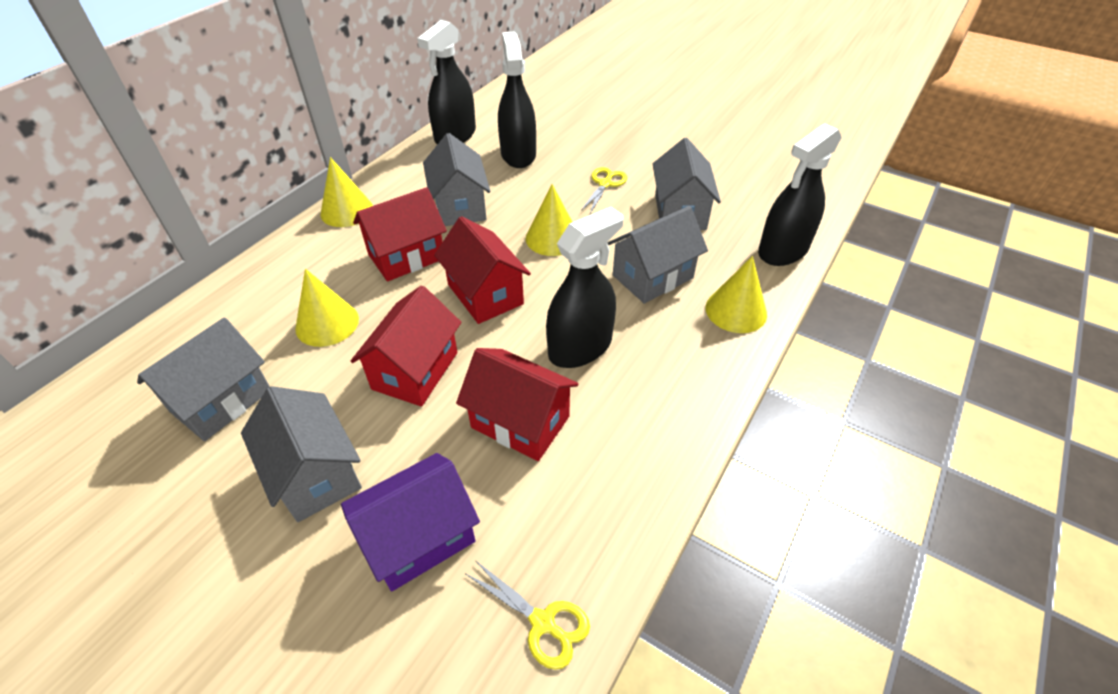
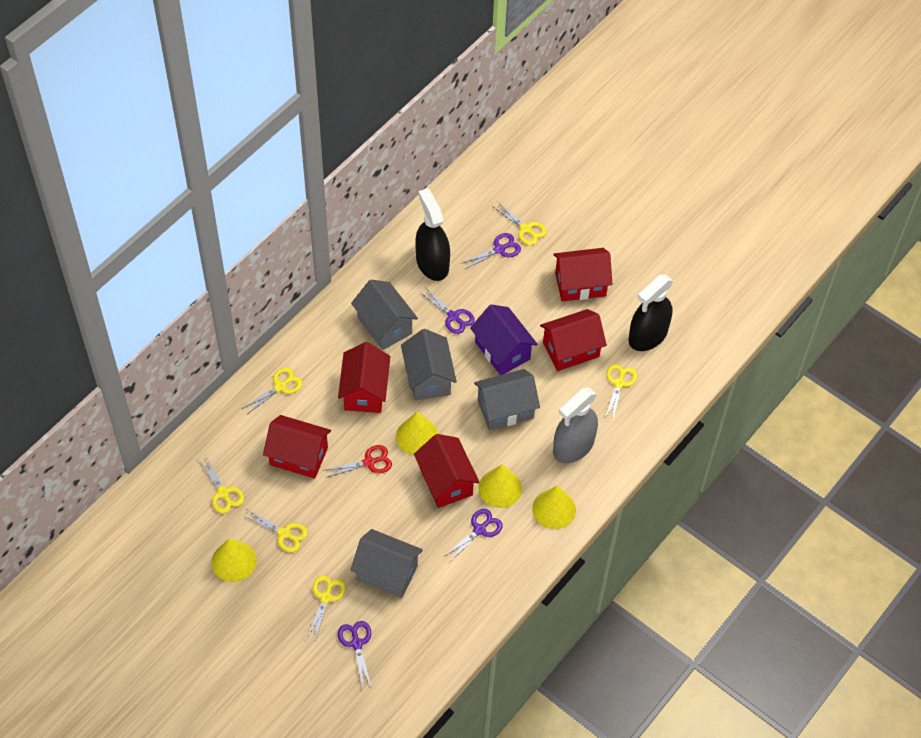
black spray bottle: [417,20,476,144] [498,31,536,168] [546,207,624,368] [758,124,842,266] = 4 -> [415,188,450,281] [629,274,673,351] = 2
grey house: [137,317,270,441] [241,386,362,522] [423,133,490,226] [608,206,708,304] [653,138,721,230] = 5 -> [351,280,418,350] [351,529,423,598] [401,329,457,401] [474,369,540,430] = 4
grey spray bottle: none = 0 -> [553,387,598,463] = 1
purple scissors: none = 0 -> [338,621,371,688] [420,287,475,334] [443,509,502,562] [460,233,521,269] = 4
red house: [350,285,462,406] [353,187,447,282] [434,216,531,324] [456,348,579,461] = 4 -> [263,415,331,479] [338,342,390,413] [414,434,480,508] [540,309,607,371] [553,248,612,301] = 5
red scissors: none = 0 -> [325,445,392,478] = 1
yellow scissors: [466,560,590,670] [581,167,627,213] = 2 -> [198,455,244,513] [241,509,308,552] [242,367,303,415] [306,575,346,640] [492,201,547,245] [605,364,637,419] = 6

